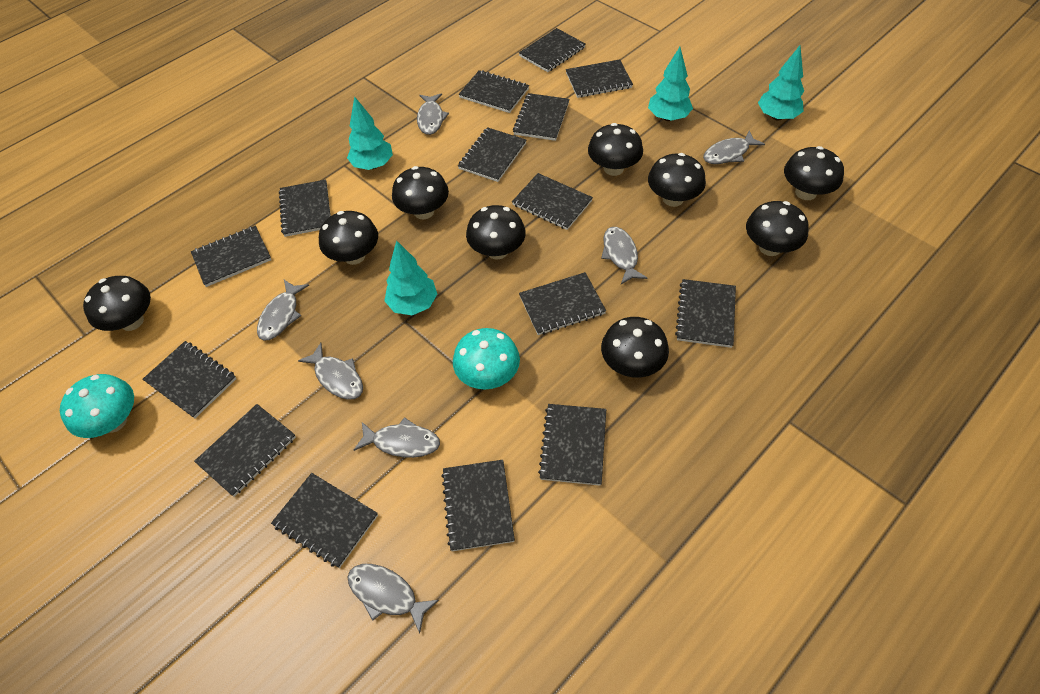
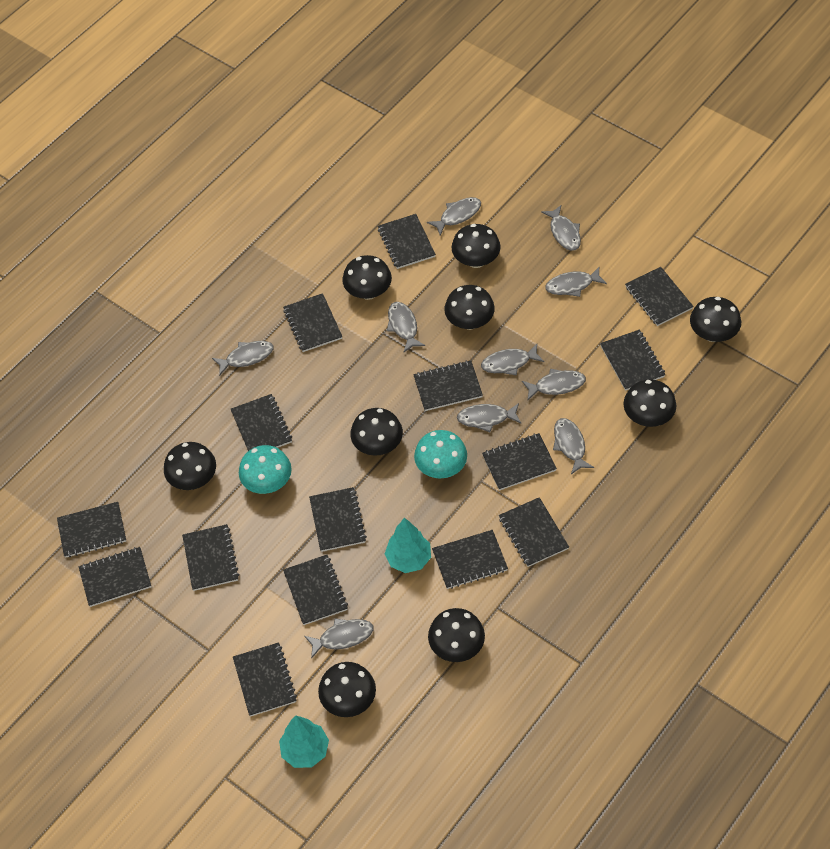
grey fish: [257,280,309,340] [298,343,363,400] [347,564,439,634] [354,417,440,458] [417,93,449,135] [601,227,648,284] [703,131,765,164] = 7 -> [212,341,274,376] [304,618,373,659] [387,302,425,353] [427,197,481,236] [457,403,521,432] [481,344,544,375] [522,368,586,400] [541,205,581,251] [545,267,607,297] [553,418,594,474] = 10
turquoise tree: [347,96,393,170] [384,240,437,315] [648,47,693,121] [758,46,804,121] = 4 -> [279,716,329,768] [385,518,431,573] = 2

